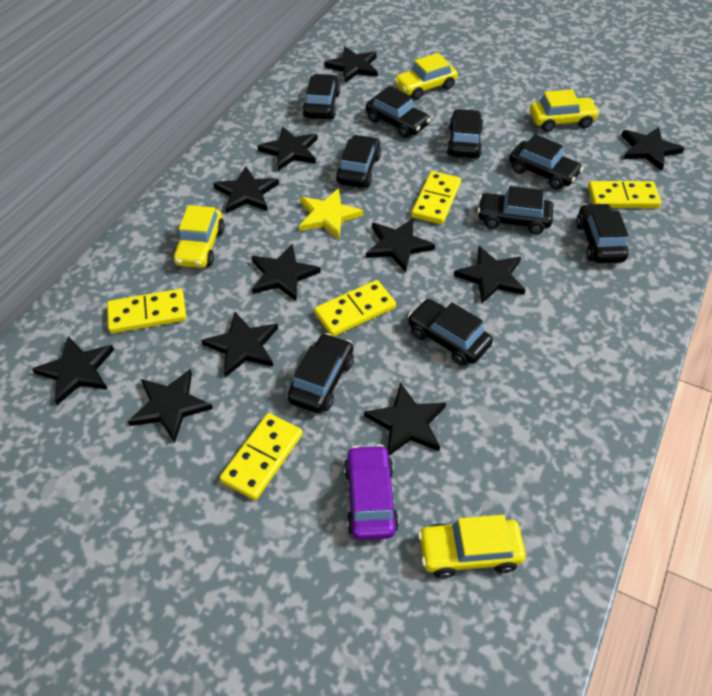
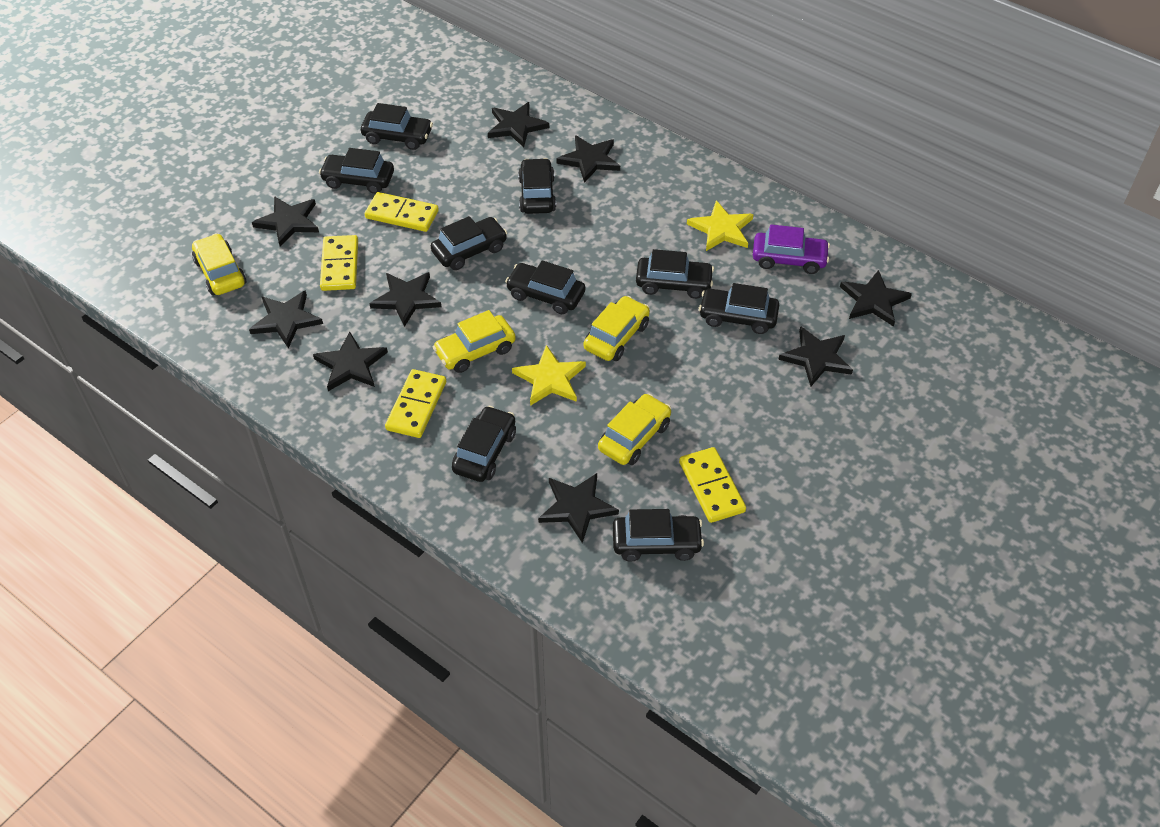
black star: [32,336,114,405] [128,369,213,443] [202,312,278,377] [213,166,279,213] [252,244,321,301] [258,127,318,171] [324,47,378,83] [364,382,446,456] [366,218,435,272] [454,246,525,303] [621,127,685,171] = 11 -> [249,290,323,348] [252,196,319,247] [313,331,388,391] [369,272,441,327] [488,102,549,147] [538,473,619,543] [556,135,620,183] [778,326,853,387] [840,270,912,327] = 9
yellow domino: [107,289,186,333] [220,413,303,500] [314,280,396,337] [411,171,461,224] [588,181,661,208] = 5 -> [320,235,358,291] [365,192,439,232] [385,369,446,438] [679,447,746,523] = 4
yellow star: [299,188,364,239] = 1 -> [512,345,586,406] [687,200,754,251] = 2

